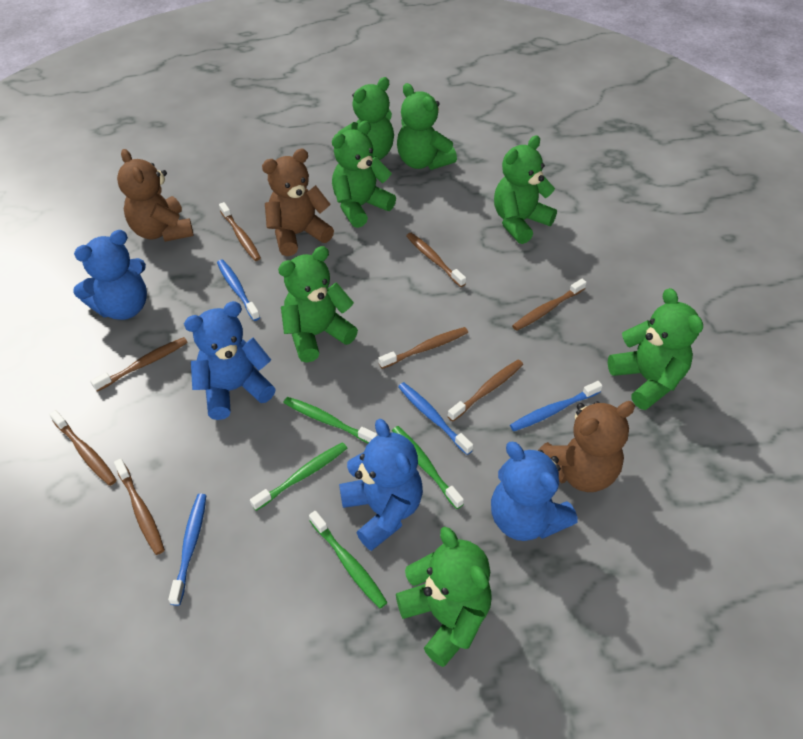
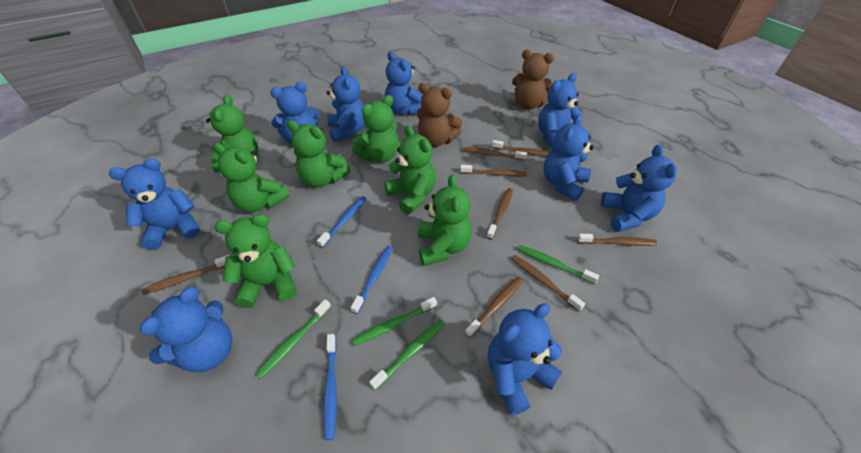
blue teddy bear: [73,230,147,320] [184,301,276,420] [339,419,423,551] [491,442,578,541] = 4 -> [109,158,200,250] [140,287,232,372] [270,82,320,144] [326,66,365,142] [385,51,422,116] [488,303,562,415] [538,73,583,148] [543,114,594,201] [601,145,677,232] = 9
blue toothbrush: [168,494,206,606] [217,259,260,321] [398,382,473,455] [510,381,603,431] = 4 -> [317,196,366,248] [323,334,337,440] [351,246,393,314] = 3
brown teddy bear: [117,149,194,242] [262,149,334,256] [539,401,635,492] = 3 -> [417,83,462,147] [512,49,554,109] = 2

